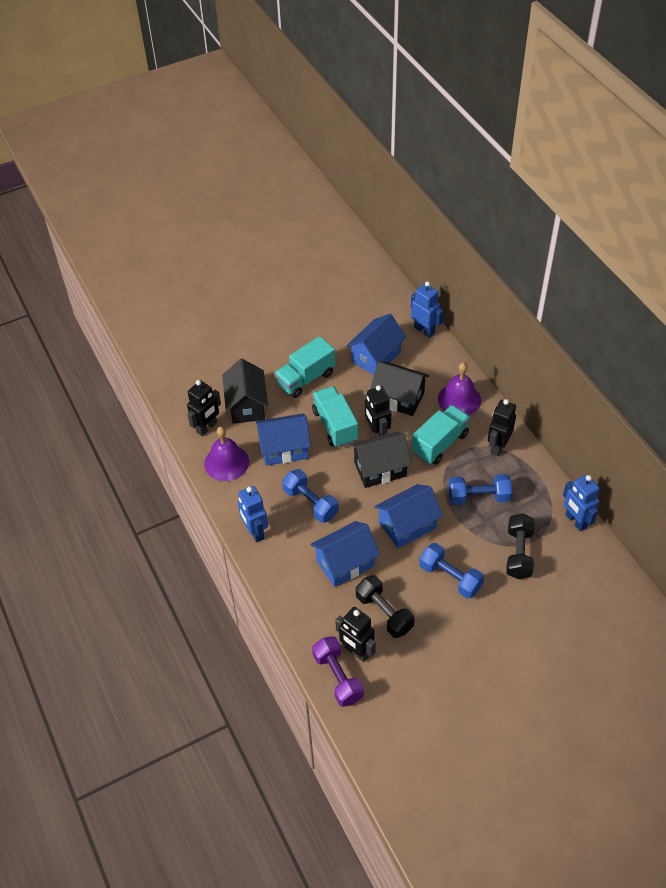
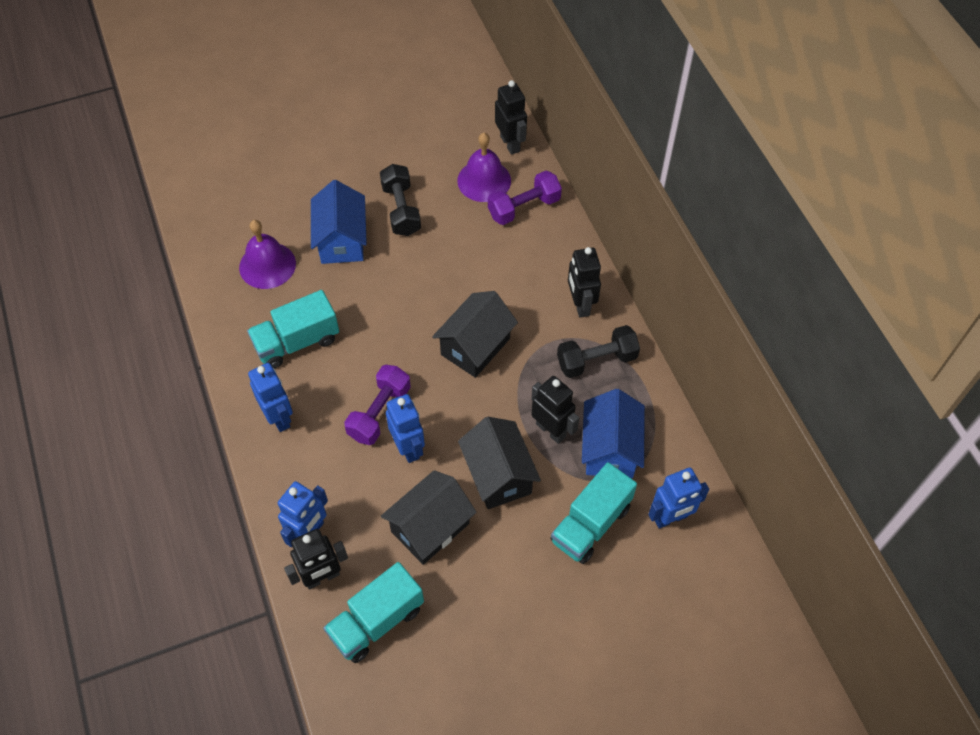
blue dumbbell: [282,469,339,523] [419,543,484,599] [449,474,512,505] = 3 -> none = 0
blue house: [256,414,311,466] [310,521,380,587] [346,314,406,375] [374,484,443,548] = 4 -> [311,180,367,264] [582,389,645,478] = 2
blue robot: [238,486,268,542] [411,281,443,338] [563,474,600,531] = 3 -> [248,363,293,432] [278,481,328,547] [386,394,425,463] [648,468,709,529] = 4
purple dumbbell: [312,636,364,707] = 1 -> [344,365,411,445] [488,171,562,225] = 2

